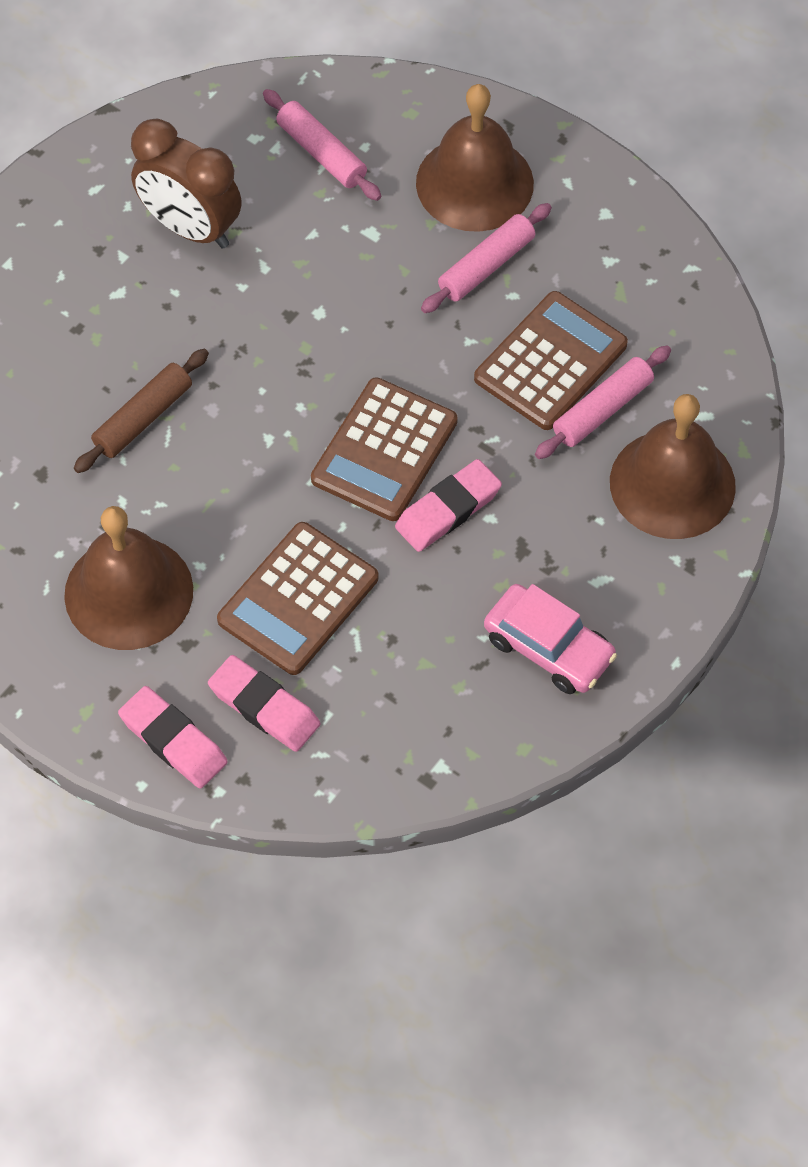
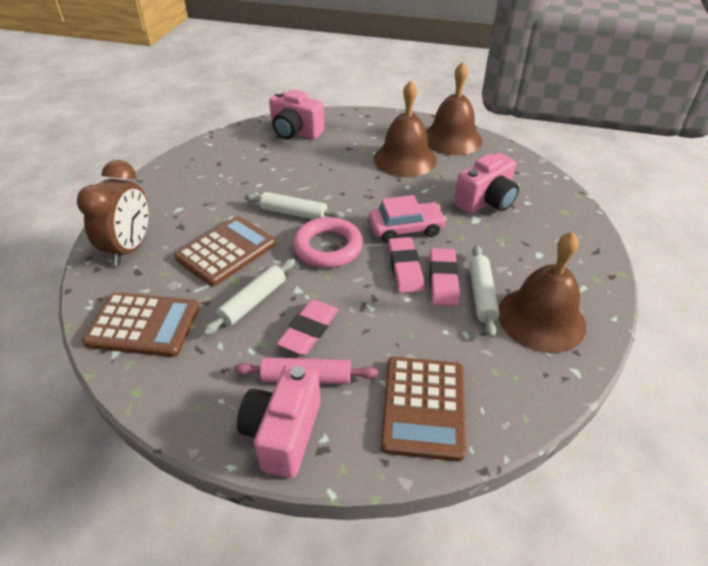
brown rolling pin: [74,349,209,473] = 1 -> none = 0
pink camera: none = 0 -> [237,365,321,478] [269,89,324,139] [454,153,519,214] = 3
pink ring: none = 0 -> [293,217,363,268] = 1
pink rolling pin: [263,89,381,201] [421,203,552,313] [535,346,671,459] = 3 -> [234,357,378,384] = 1
white rolling pin: none = 0 -> [203,258,296,336] [244,192,345,220] [469,245,500,338] = 3

